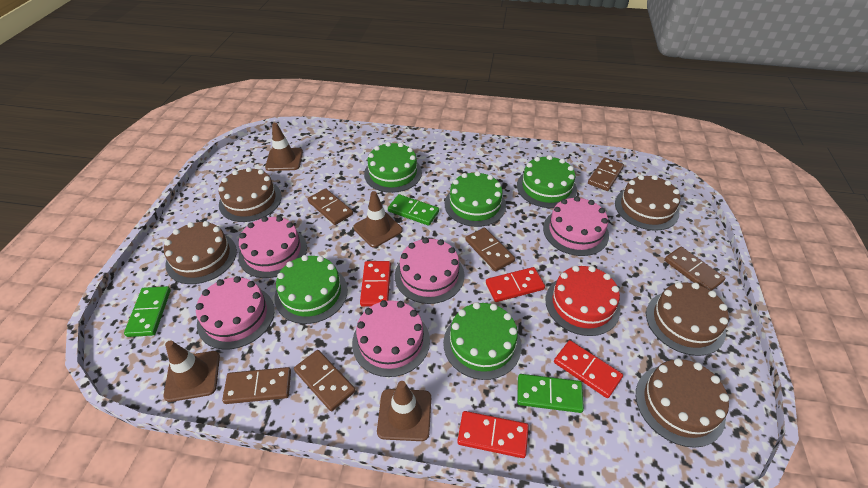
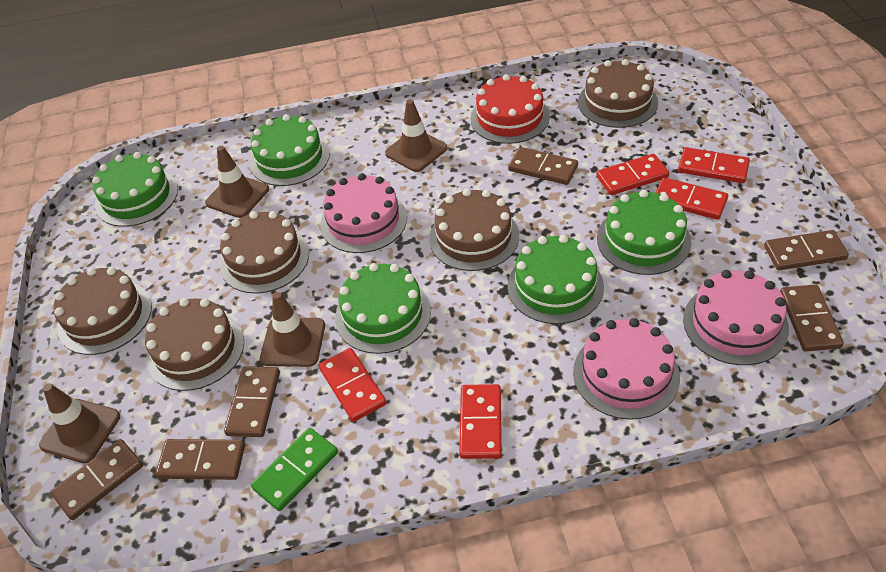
green domino: [124,286,171,337] [388,194,439,226] [517,374,584,413] = 3 -> [251,428,338,511] = 1
pink cake: [196,276,274,350] [238,216,307,278] [352,300,430,377] [395,238,464,304] [543,196,609,256] = 5 -> [320,173,407,253] [573,318,680,420] [683,270,789,365] = 3
red domino: [360,261,391,307] [457,411,529,458] [486,267,545,302] [554,340,623,398] = 4 -> [319,348,387,422] [459,384,502,459] [597,154,669,195] [655,177,728,220] [678,147,750,183] = 5

